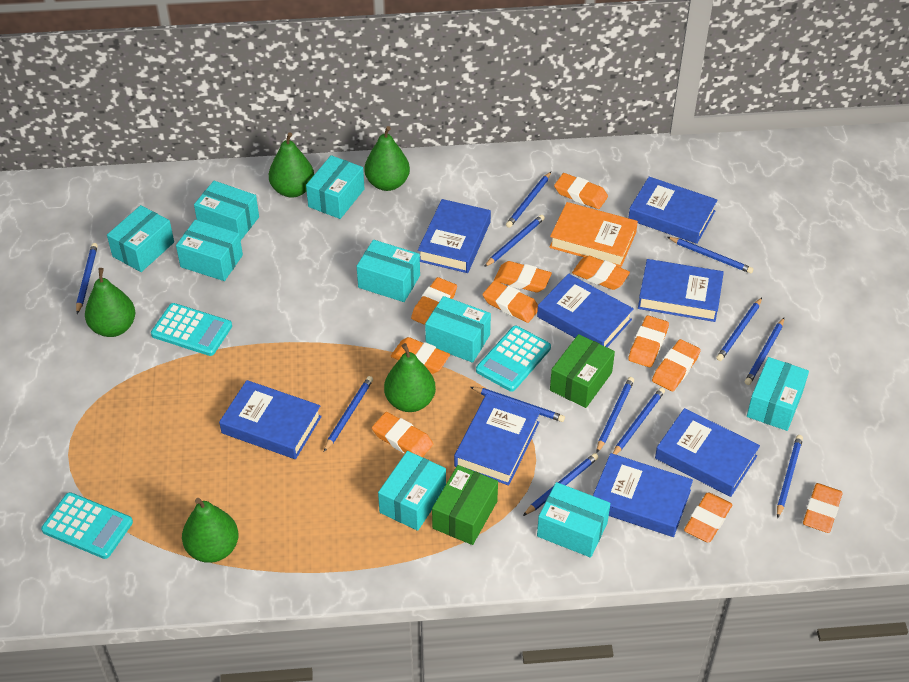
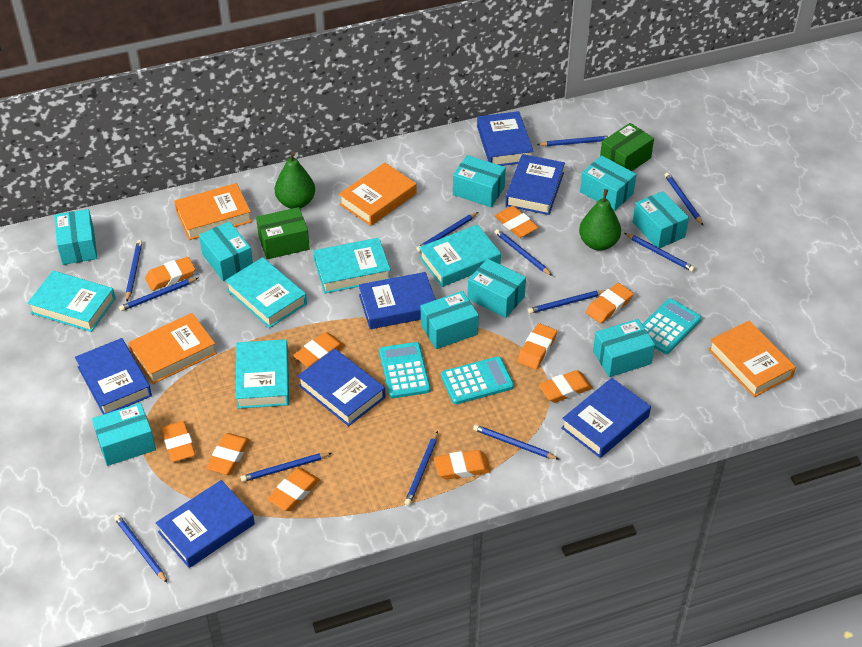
blue book: [219,380,322,459] [418,199,491,273] [454,394,540,486] [537,274,634,347] [593,453,693,537] [628,177,717,244] [638,259,724,322] [655,408,760,497] = 8 -> [75,338,152,415] [156,480,255,568] [298,348,385,426] [359,272,436,329] [477,111,534,166] [505,154,565,215] [561,378,651,458] = 7
green pear: [85,268,135,337] [182,498,238,563] [269,132,314,198] [364,126,410,191] [384,343,436,412] = 5 -> [275,151,315,209] [579,189,621,251] = 2
orange book: [549,202,638,268] = 1 -> [128,313,217,384] [174,183,252,240] [339,163,417,226] [708,321,796,397] = 4
orange eraser: [372,412,433,457] [391,337,450,374] [411,277,457,325] [483,280,538,323] [494,261,552,293] [554,173,608,209] [572,256,630,290] [628,315,669,367] [652,339,701,391] [684,493,732,542] [803,483,842,533] = 11 -> [145,257,195,291] [161,421,195,462] [206,433,250,475] [267,468,320,511] [293,332,345,367] [434,450,491,480] [495,206,539,238] [517,323,557,369] [539,370,593,403] [586,283,634,324] = 10
turquoise book: none = 0 -> [28,271,116,332] [225,257,307,328] [236,339,289,409] [313,238,391,293] [419,224,501,287] = 5

